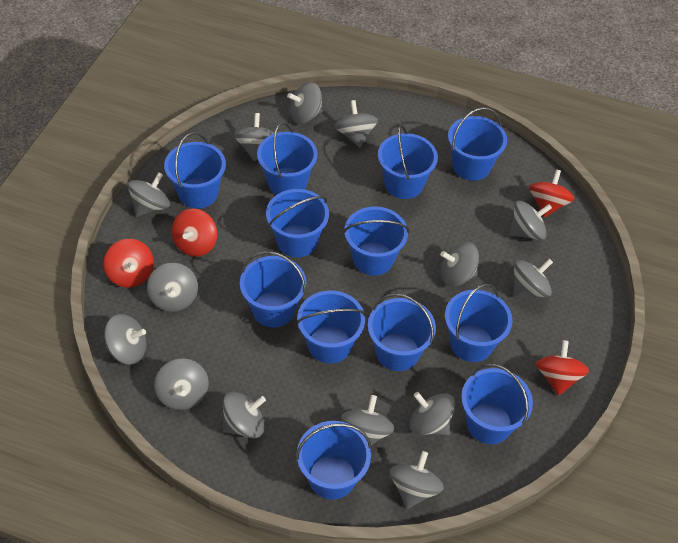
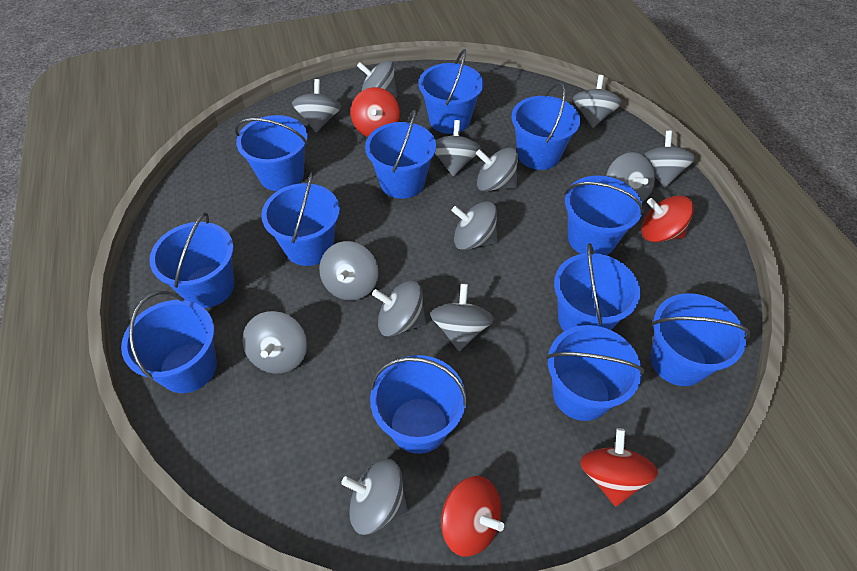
grey spinning top: [104,314,146,365] [127,172,170,217] [147,263,198,312] [154,359,209,410] [223,392,266,438] [234,113,275,161] [287,82,323,124] [334,100,378,147] [341,395,395,445] [389,451,444,509] [409,392,455,435] [440,242,479,287] [509,201,552,240] [513,259,553,298] = 14 -> [242,311,307,374] [292,79,341,133] [319,241,378,300] [341,459,408,535] [357,60,397,98] [372,280,426,337] [430,284,494,351] [435,120,481,176] [451,201,497,250] [476,147,518,191] [573,75,622,128] [606,152,655,202] [642,131,696,188] = 13

